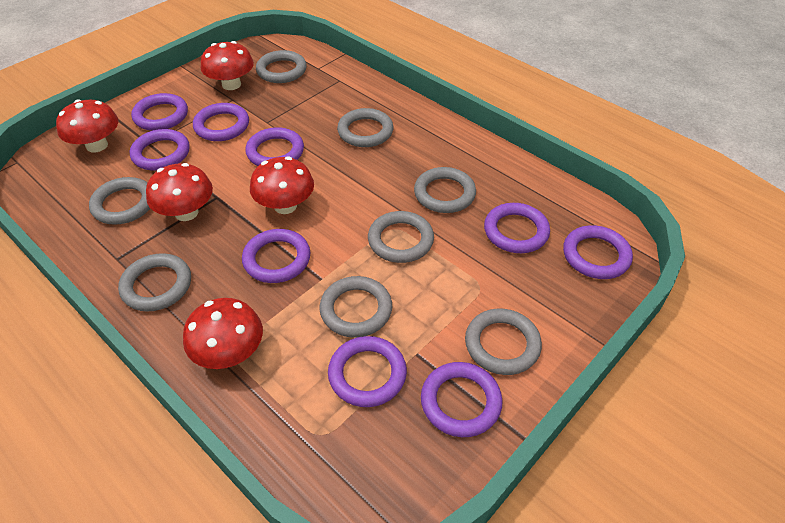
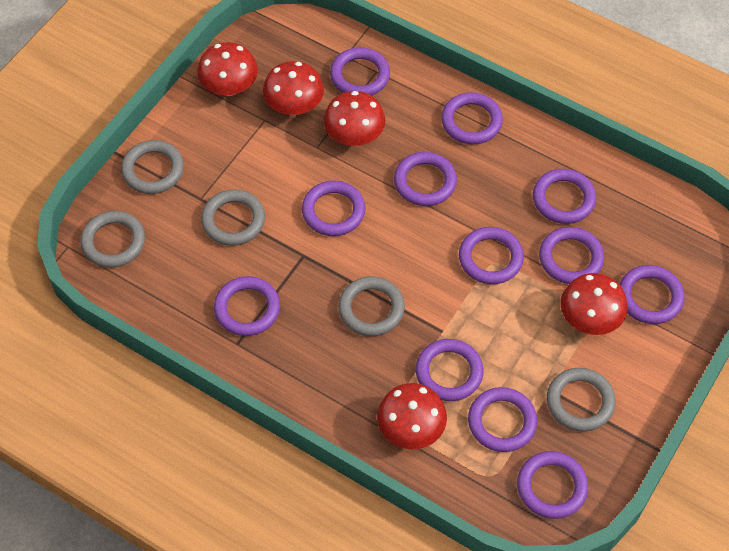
grey ring: [89,177,150,225] [118,253,191,312] [256,50,307,83] [319,276,392,338] [337,108,394,147] [368,211,434,263] [414,167,476,213] [465,309,542,375] = 8 -> [80,211,145,268] [121,140,184,194] [201,190,265,246] [338,277,405,336] [547,368,616,432] = 5
purple ring: [130,129,190,171] [131,93,188,131] [193,103,249,141] [242,229,311,283] [246,127,304,166] [328,336,407,407] [421,362,503,437] [484,203,550,253] [563,225,633,279] = 9 -> [214,276,280,336] [302,181,366,236] [330,47,390,96] [394,152,457,206] [416,339,484,401] [441,92,503,144] [459,227,524,284] [468,387,537,452] [517,451,588,519] [533,169,596,224] [539,227,604,284] [619,265,685,324] = 12

